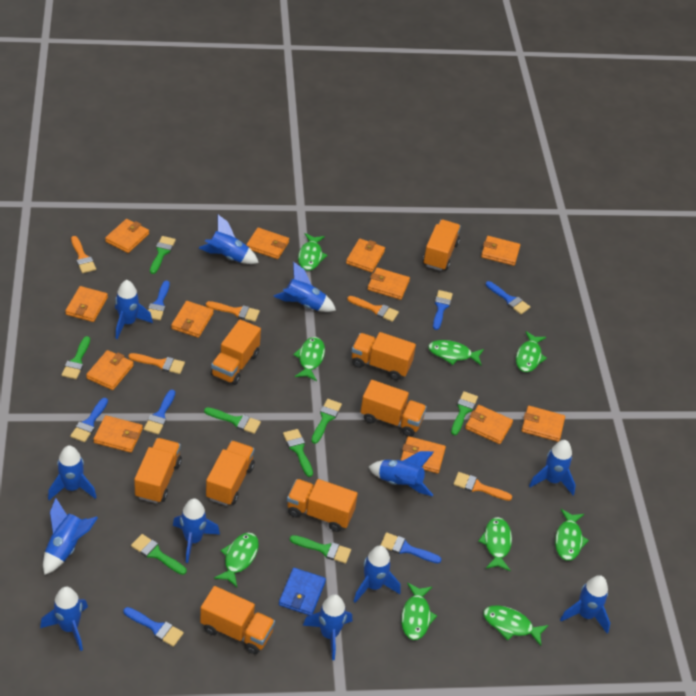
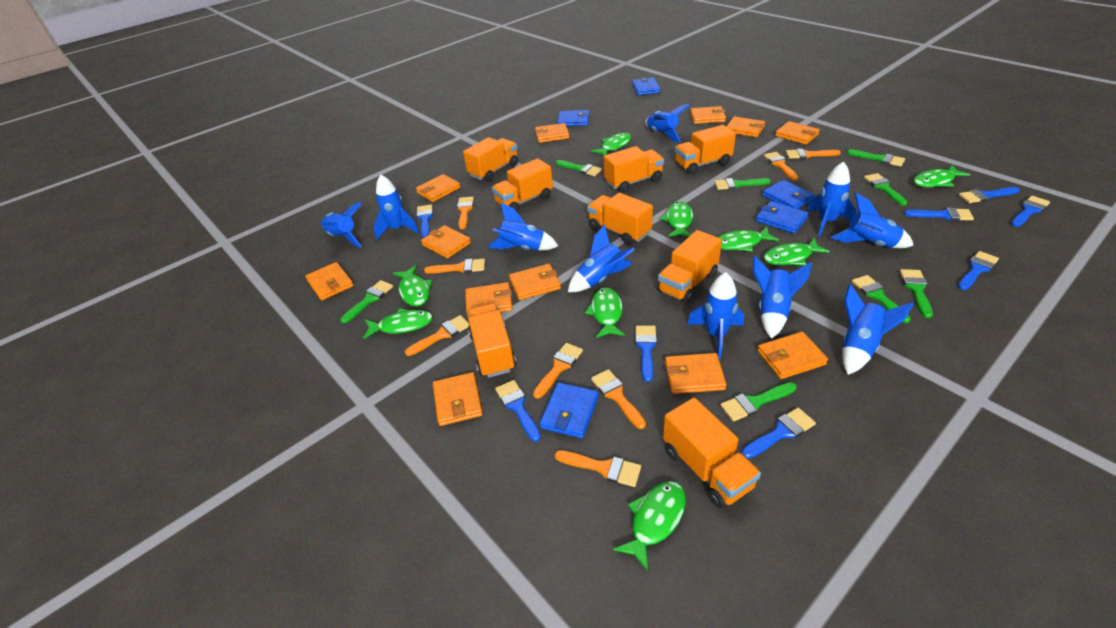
blue brush: [70,398,108,442] [123,607,184,647] [144,390,175,435] [148,281,170,320] [381,532,441,563] [433,290,453,330] [486,281,530,314] = 7 -> [417,204,433,238] [495,380,541,442] [635,325,657,382] [741,408,816,459] [904,207,974,221] [958,251,999,290] [959,187,1020,203] [1011,196,1050,227] = 8
blue rocket: [40,587,88,651] [43,498,98,575] [48,445,97,500] [115,280,153,339] [173,498,220,563] [199,215,259,264] [273,262,336,312] [303,594,352,660] [353,545,401,603] [368,451,434,496] [529,440,576,495] [560,575,610,633] = 12 -> [319,202,362,247] [373,175,419,240] [488,203,558,251] [568,225,635,292] [645,104,690,142] [687,272,744,359] [753,256,812,339] [807,161,856,236] [831,193,914,248] [842,284,914,375] = 10
blue wallet: [279,568,326,615] = 1 -> [540,382,599,438] [558,110,590,126] [632,77,660,95] [756,201,809,234] [762,180,815,209] = 5
orange brush: [71,236,96,273] [128,353,185,374] [206,301,260,322] [347,296,399,322] [453,472,512,501] = 5 -> [405,315,469,356] [424,259,485,274] [457,196,474,229] [533,343,583,399] [555,450,641,487] [591,369,646,429] [764,152,798,180] [786,149,841,159] = 8

